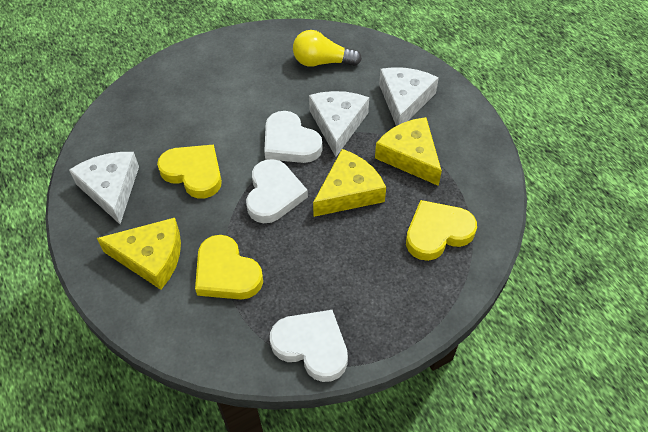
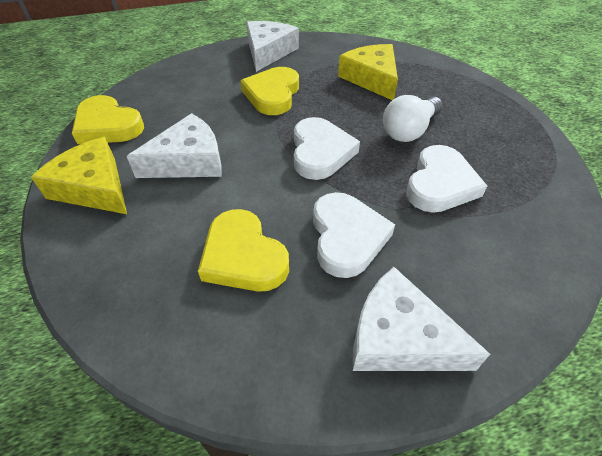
white light bulb: none = 0 -> [383,95,443,142] = 1
yellow cheese: [97,218,181,290] [313,149,386,217] [375,117,442,186] = 3 -> [31,137,127,214] [338,44,398,100] = 2
yellow light bulb: [293,30,362,67] = 1 -> none = 0

